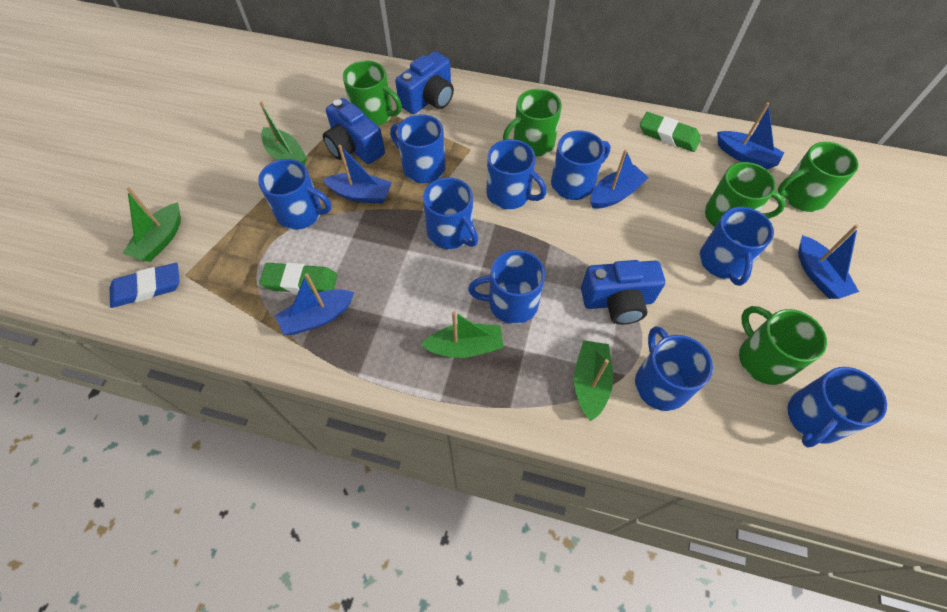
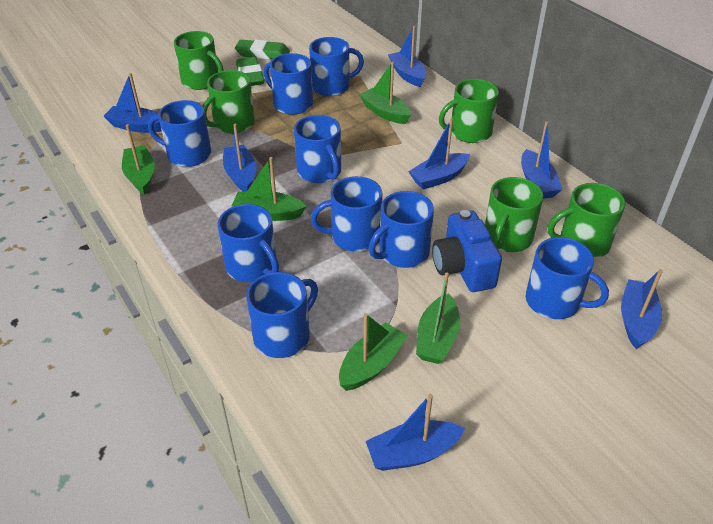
blue boat: [275,273,354,335] [323,145,392,204] [590,149,649,209] [717,103,784,169] [798,224,859,299] = 5 -> [103,73,162,133] [223,124,256,191] [366,394,465,471] [388,26,426,87] [408,119,470,190] [521,121,563,199] [621,269,663,349] = 7
blue camera: [323,98,385,164] [395,51,454,114] [581,260,665,325] = 3 -> [432,210,502,292] = 1
blue eraser: [110,263,180,308] = 1 -> none = 0
green boat: [123,187,181,262] [260,101,307,166] [421,311,504,358] [574,340,613,421] = 4 -> [122,124,155,195] [232,157,306,221] [339,313,408,391] [360,62,411,124] [416,272,460,364] = 5

